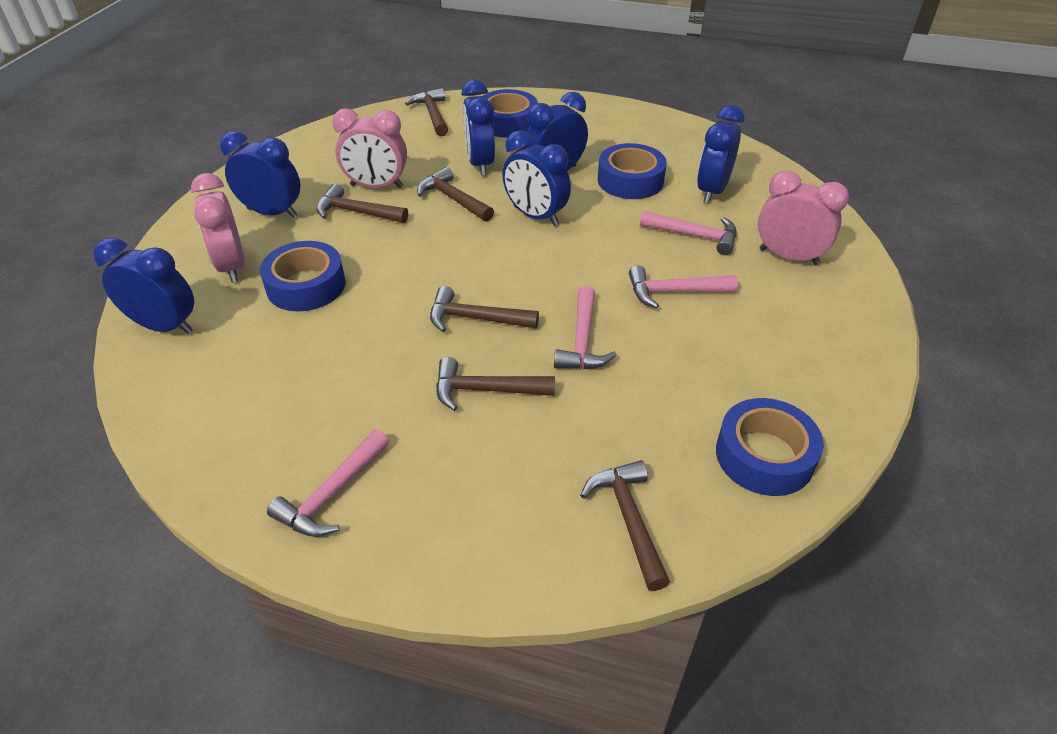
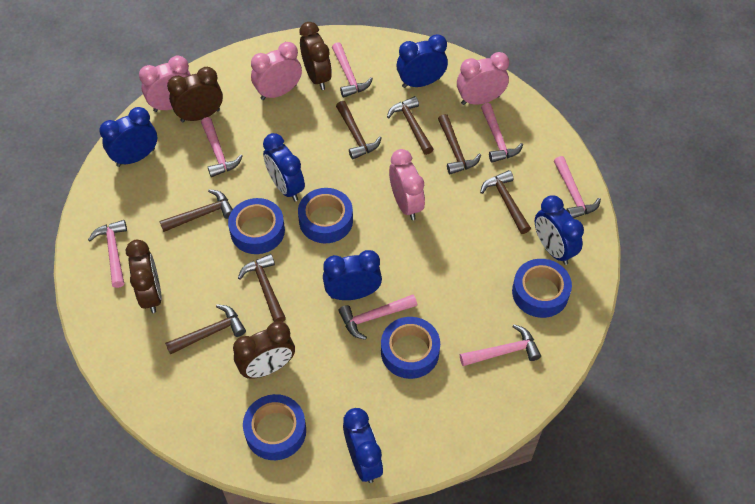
blue tape: [260,241,346,311] [483,89,538,138] [598,143,667,199] [716,398,824,496] = 4 -> [228,198,285,254] [243,394,306,460] [298,188,353,243] [381,317,440,379] [512,259,572,318] = 5
brown clock: none = 0 -> [126,240,162,313] [167,67,223,122] [233,321,295,379] [300,22,332,90] = 4
brown hammer: [316,184,408,223] [405,88,448,136] [417,167,494,222] [430,286,539,332] [436,357,555,411] [580,460,670,591] = 6 -> [160,189,233,232] [165,304,246,355] [238,254,286,322] [336,101,381,160] [387,96,434,155] [438,114,481,174] [480,170,531,234] = 7
pink clock: [191,173,245,283] [332,108,407,188] [758,170,849,265] = 3 -> [139,56,191,112] [251,42,302,100] [389,149,425,220] [457,52,509,105] = 4
pink hammer: [267,429,389,537] [554,286,617,369] [629,266,738,309] [640,211,737,255] = 4 -> [88,220,127,288] [201,117,243,177] [332,42,373,98] [338,295,417,340] [460,324,541,366] [481,103,523,163] [554,156,601,218] = 7

